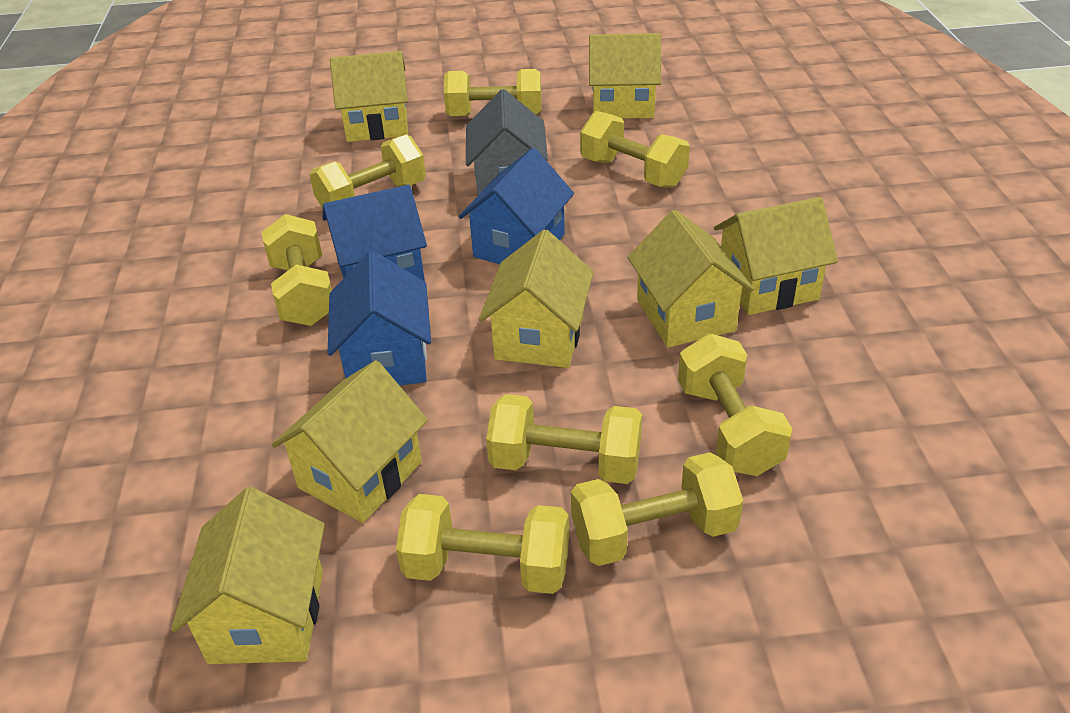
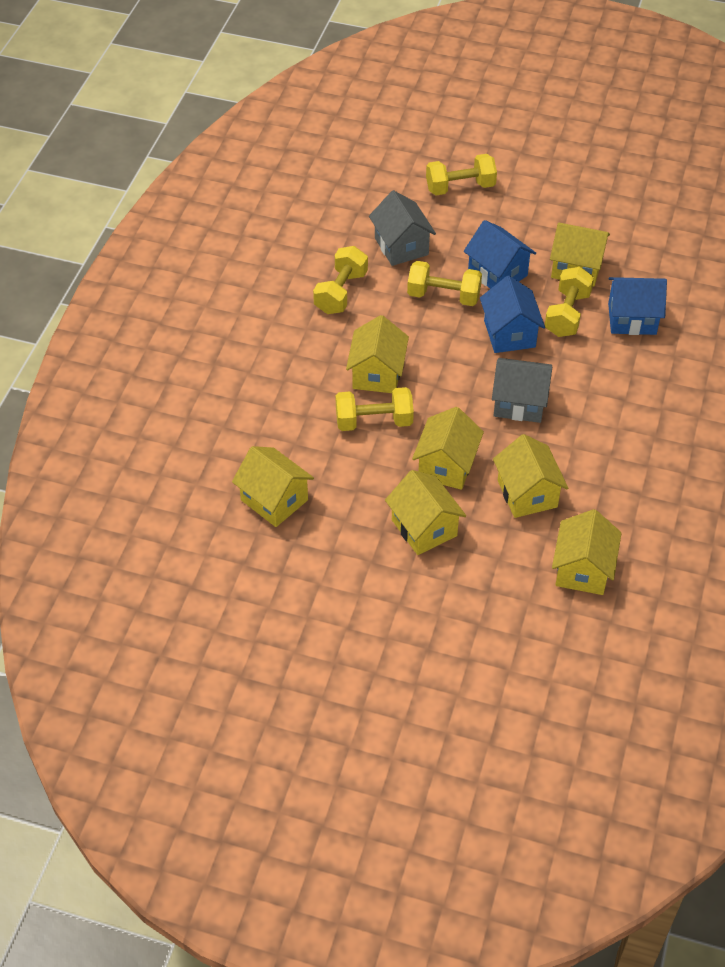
grey house: [466,89,548,196] = 1 -> [369,190,436,266] [492,358,552,423] = 2
yellow dumbbell: [262,214,332,326] [309,134,426,209] [396,494,569,594] [444,69,542,117] [486,394,642,484] [571,452,743,566] [580,111,690,188] [678,334,792,476] = 8 -> [313,246,368,314] [336,387,414,431] [407,261,482,306] [426,154,497,195] [545,267,594,337] = 5

